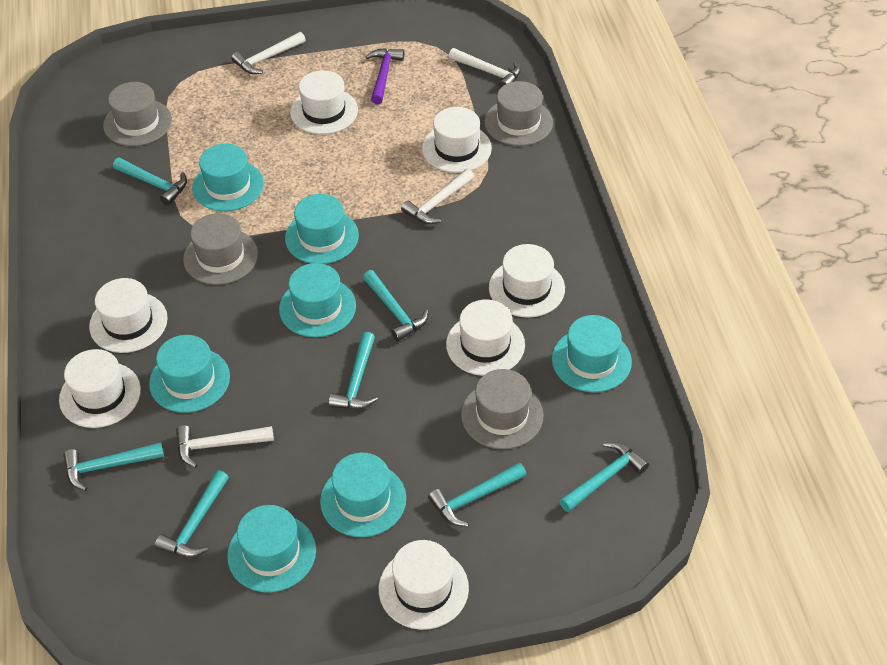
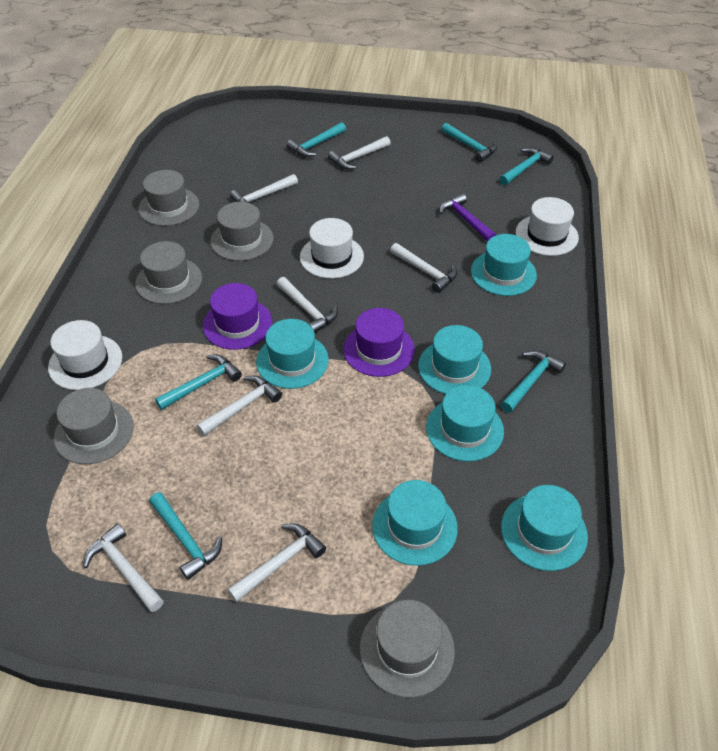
grey hat: [103,82,172,146] [183,213,258,285] [461,369,544,449] [484,81,553,146] = 4 -> [54,388,134,464] [135,241,202,304] [138,170,199,226] [210,202,274,261] [360,600,455,698] = 5
purple hat: none = 0 -> [203,283,272,350] [343,308,415,377] = 2
turquoise hammer: [63,442,164,491] [113,158,187,206] [155,470,229,557] [329,332,378,409] [363,270,428,341] [428,462,527,527] [559,442,649,512] = 7 -> [149,492,222,580] [155,355,242,410] [287,122,346,157] [441,123,497,162] [499,147,554,185] [501,350,566,413] = 6
turquoise hat: [149,335,230,413] [192,144,264,211] [227,505,316,592] [279,263,356,337] [285,194,359,264] [320,453,406,537] [552,315,632,392] = 7 -> [256,319,329,389] [372,480,458,566] [418,325,491,394] [426,385,504,462] [471,234,537,296] [501,485,588,571] = 6
white hammer: [176,425,274,468] [231,32,306,74] [401,169,474,224] [449,48,521,88] = 4 -> [84,523,164,612] [197,376,282,436] [227,523,326,603] [230,174,298,208] [277,277,338,333] [328,136,391,170] [390,243,457,293] = 7
white hat: [59,349,141,428] [89,278,168,353] [290,70,358,134] [379,540,469,630] [422,107,492,173] [446,300,525,376] [489,244,565,318] = 7 -> [48,320,122,390] [300,218,364,279] [515,197,579,256] = 3

